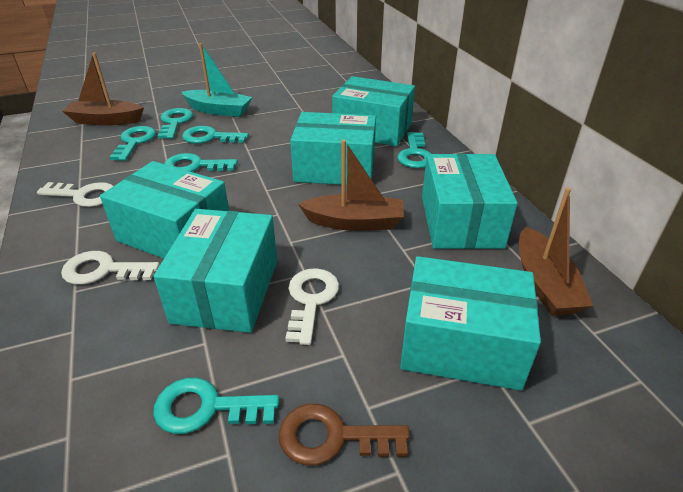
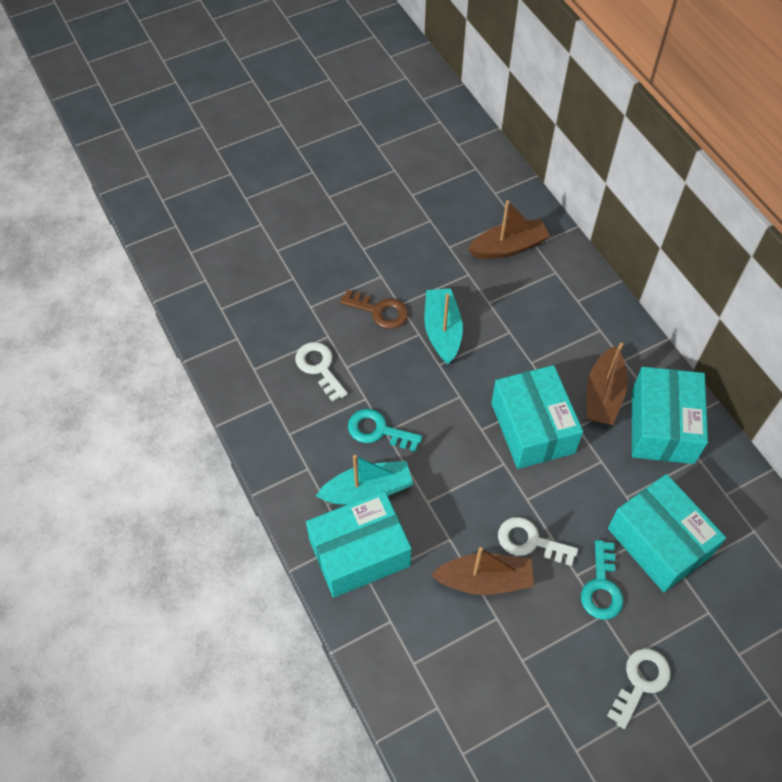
turquoise boat: [181,43,252,117] = 1 -> [316,455,414,505] [424,288,463,364] = 2
turquoise box: [100,161,229,258] [154,209,277,333] [290,112,376,185] [332,76,415,146] [400,256,541,390] [422,153,518,249] = 6 -> [306,490,412,598] [491,365,583,469] [608,474,726,592] [632,367,708,464] = 4
turquoise key: [110,126,156,161] [153,377,279,434] [158,108,193,139] [164,153,238,172] [182,126,249,144] [397,132,431,168] = 6 -> [348,409,422,452] [581,540,624,620] = 2

